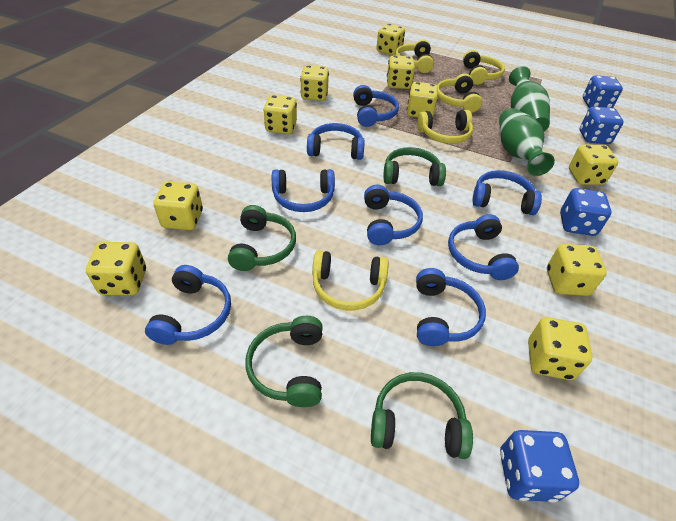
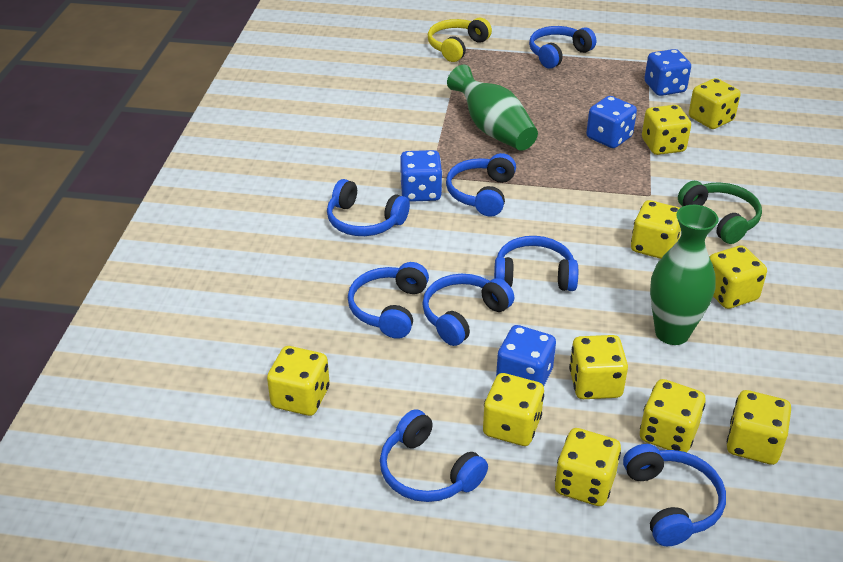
green headphones: [228,205,296,271] [246,316,323,407] [371,372,473,459] [383,147,446,186] = 4 -> [678,181,762,244] = 1
yellow headphones: [312,250,389,310] [395,39,434,73] [417,110,473,144] [437,73,482,113] [463,50,505,85] = 5 -> [428,18,492,62] = 1

